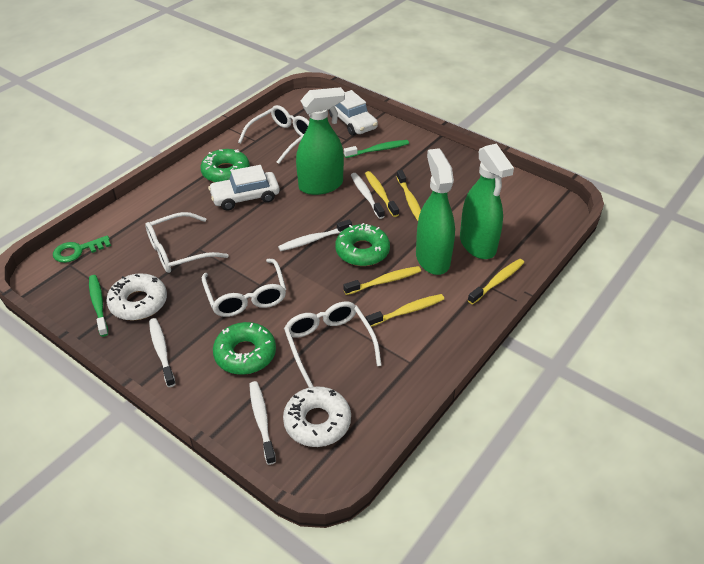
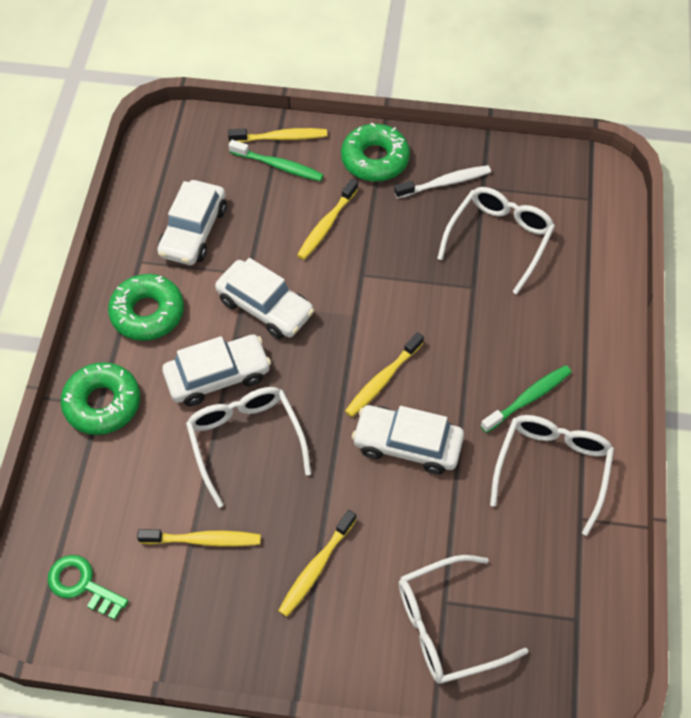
green spray bottle: [296,87,345,195] [416,148,455,275] [460,143,514,259] = 3 -> none = 0
white car: [208,165,280,211] [329,90,378,136] = 2 -> [157,180,227,265] [162,334,271,406] [215,258,314,339] [352,405,464,474] = 4
white donut: [106,273,167,321] [283,386,351,447] = 2 -> none = 0
white toothbrush: [149,318,176,387] [249,381,276,465] [278,219,352,251] [351,173,385,219] = 4 -> [394,165,491,199] = 1

